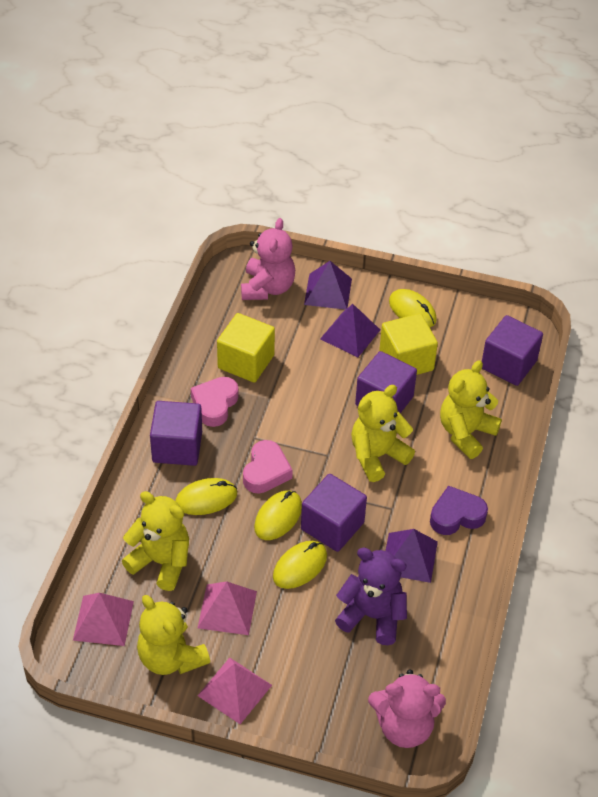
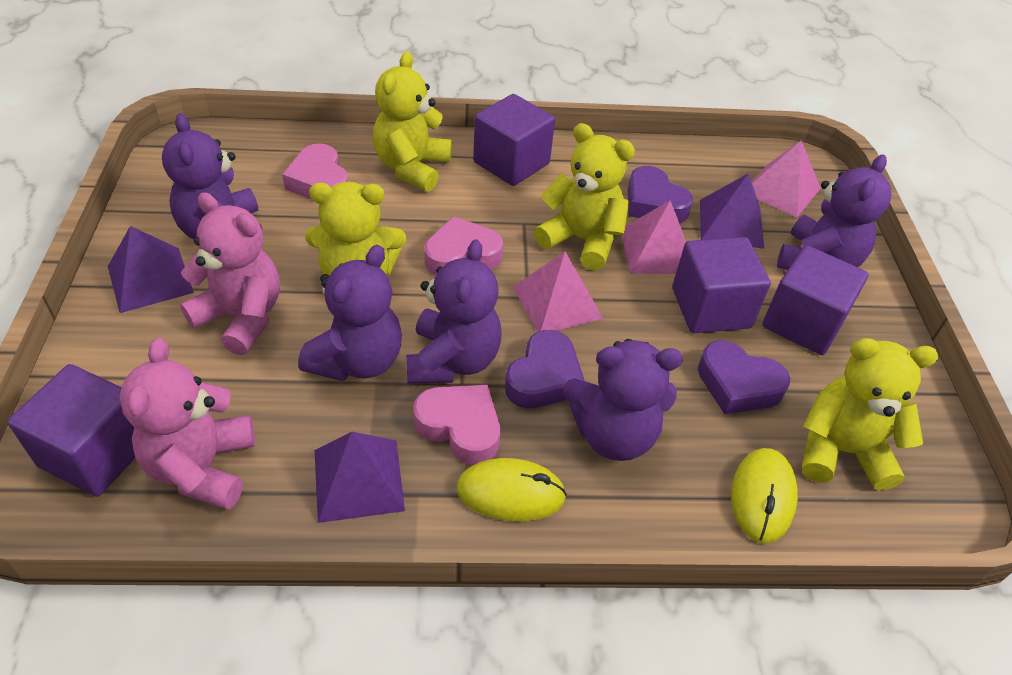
pink heart: [191,377,239,427] [243,440,293,493] = 2 -> [282,144,348,200] [413,385,500,465] [424,216,503,275] = 3
purple heart: [430,486,488,535] = 1 -> [505,330,585,408] [628,166,693,223] [698,341,790,414] = 3
purple teddy bear: [335,547,407,645] = 1 -> [162,113,263,239] [298,245,402,381] [406,239,502,384] [563,339,683,461] [777,154,892,270] = 5
yellow cube: [217,313,275,383] [379,313,438,375] = 2 -> none = 0
yellow mouse: [175,478,237,515] [254,490,302,540] [273,541,327,589] [389,289,437,327] = 4 -> [456,458,567,521] [731,448,798,543] = 2

